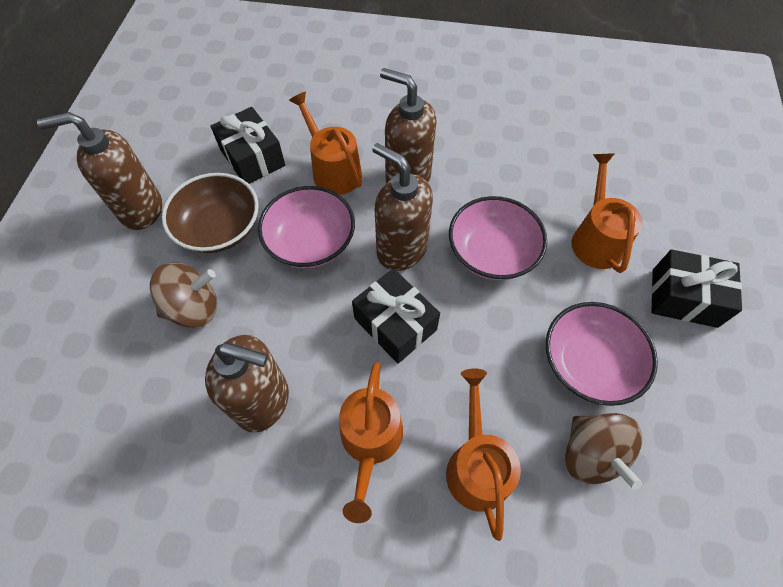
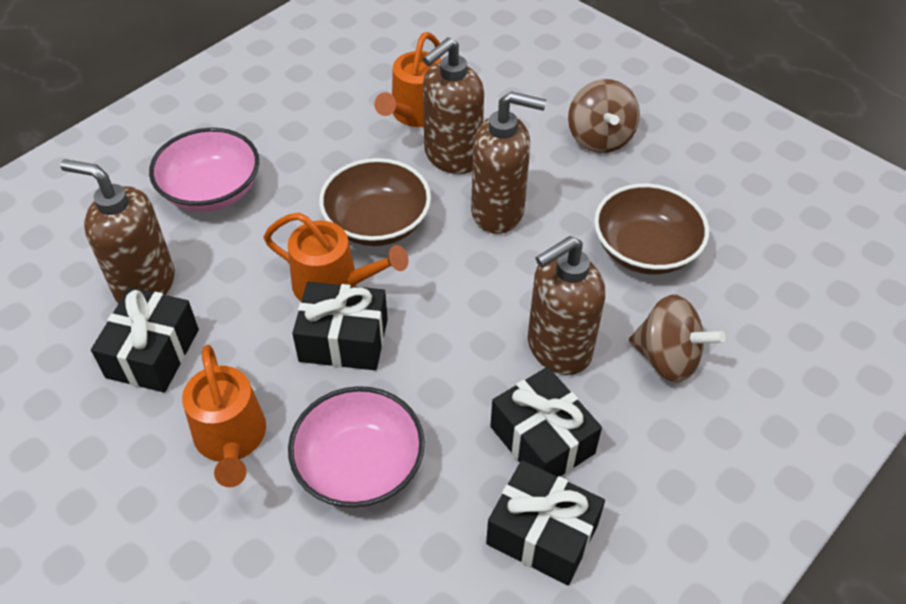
black gift: [211,107,285,184] [352,268,440,364] [651,249,742,328] = 3 -> [91,287,199,392] [292,282,388,370] [486,460,605,585] [490,367,602,477] = 4
brown bowl: [162,173,259,253] = 1 -> [319,158,431,246] [594,184,709,275] = 2
orange watering can: [289,91,362,195] [339,362,403,523] [446,369,521,541] [571,154,642,273] = 4 -> [182,345,266,487] [264,213,409,301] [374,32,441,127] = 3
pink bowl: [258,186,355,268] [449,196,547,280] [546,302,658,406] = 3 -> [149,128,259,212] [288,386,425,508] = 2

